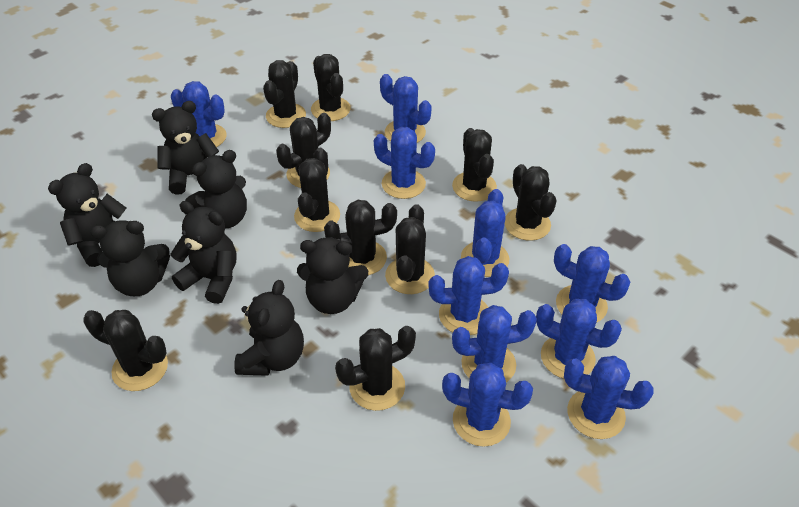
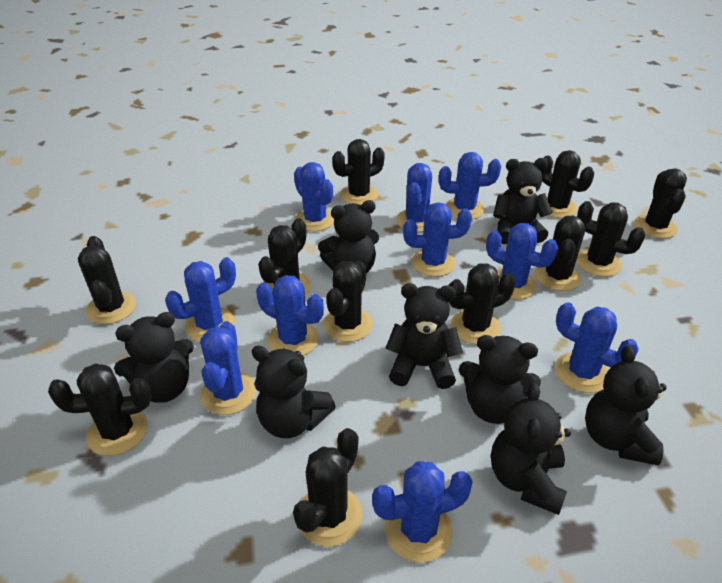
black cactus: [83,310,168,391] [263,60,306,128] [276,113,331,188] [294,148,340,232] [311,54,351,121] [324,200,397,275] [335,326,416,411] [385,204,435,294] [452,128,497,202] [505,164,557,241] = 10 -> [48,363,151,456] [78,236,136,324] [258,218,310,295] [293,428,363,547] [323,260,373,342] [332,139,385,205] [449,263,516,345] [535,216,585,291] [541,150,594,218] [576,201,646,277] [634,168,687,239] = 11
black teddy bear: [48,163,126,267] [90,221,170,296] [152,101,219,195] [170,201,237,304] [185,150,247,229] [234,280,304,376] [297,237,368,314] = 7 -> [114,312,194,403] [252,345,336,438] [318,200,379,273] [386,283,463,389] [459,335,541,424] [491,383,571,515] [493,158,553,244] [585,346,667,465] = 8

